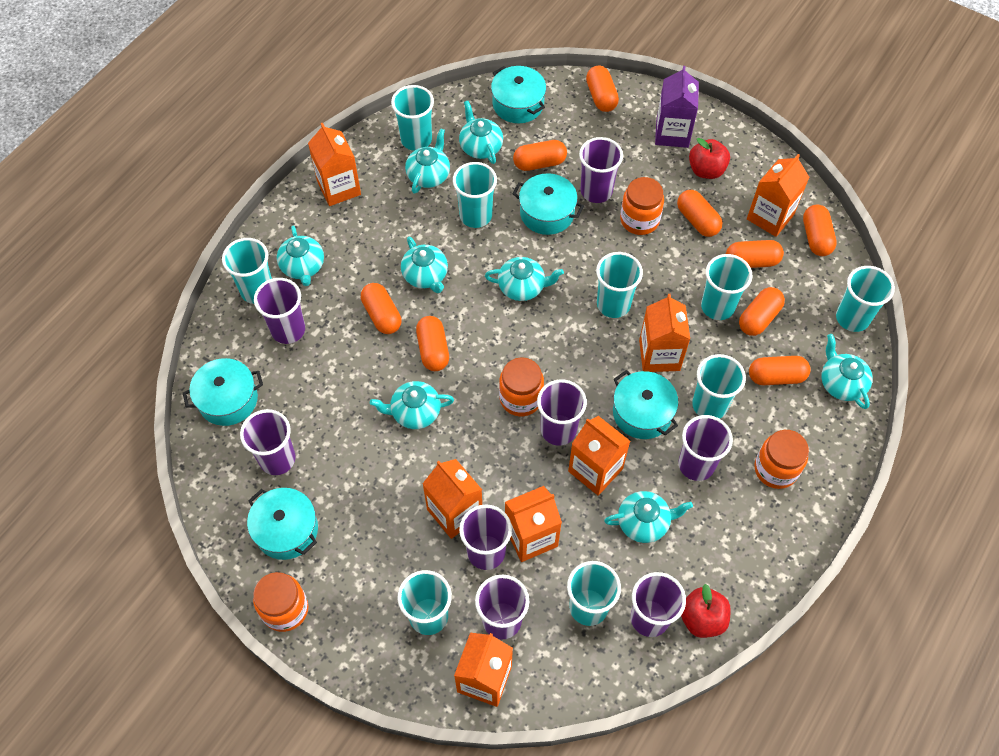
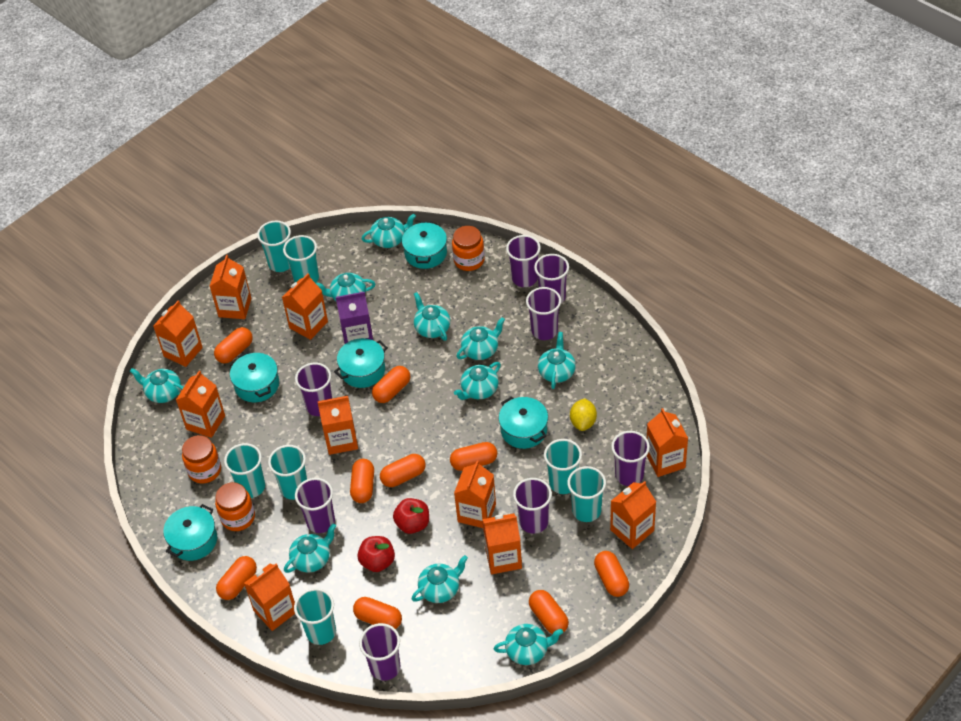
orange carton: [308,123,361,206] [422,459,482,539] [454,633,513,707] [505,486,562,562] [568,416,630,496] [639,294,690,372] [747,154,810,237] = 7 -> [153,300,203,367] [176,371,225,438] [209,255,251,319] [244,564,295,631] [282,273,328,340] [318,396,358,455] [454,461,496,528] [482,513,522,574] [610,481,656,549] [647,408,688,477] = 10
orange jar: [253,572,308,632] [499,357,544,416] [620,177,664,235] [755,430,809,489] = 4 -> [182,435,221,484] [215,482,255,531] [452,226,485,271] = 3
turquoise cup: [222,238,272,304] [391,85,434,151] [397,570,452,635] [453,162,497,228] [567,561,621,626] [596,252,643,318] [692,354,746,419] [701,254,753,320] [836,266,895,332] = 9 -> [224,443,265,498] [257,221,291,272] [268,445,307,500] [283,235,319,283] [294,588,336,645] [544,439,582,494] [567,466,606,522] = 7
turquoise teapot: [277,225,324,286] [370,381,454,429] [401,237,448,293] [405,128,450,194] [459,101,503,164] [485,257,564,301] [604,491,693,543] [821,334,873,409] = 8 -> [130,368,184,403] [284,524,336,573] [316,273,375,301] [362,214,416,248] [412,555,468,603] [414,292,450,341] [454,362,501,400] [457,317,505,360] [493,624,563,665] [538,332,576,389] = 10
yellow lemon: none = 0 -> [570,398,597,431] = 1

